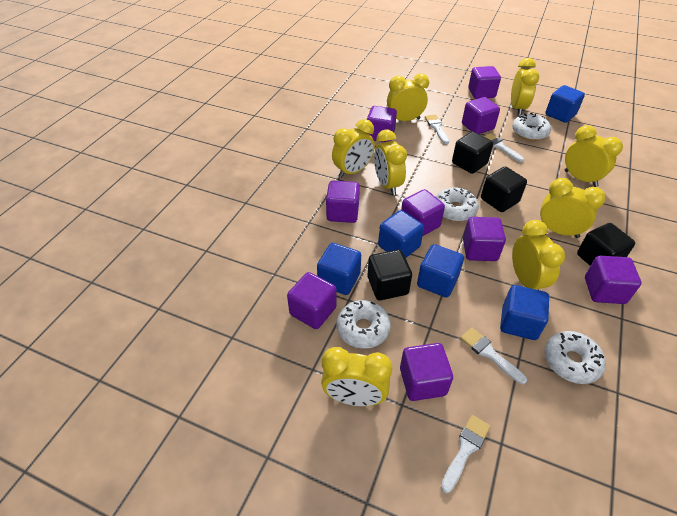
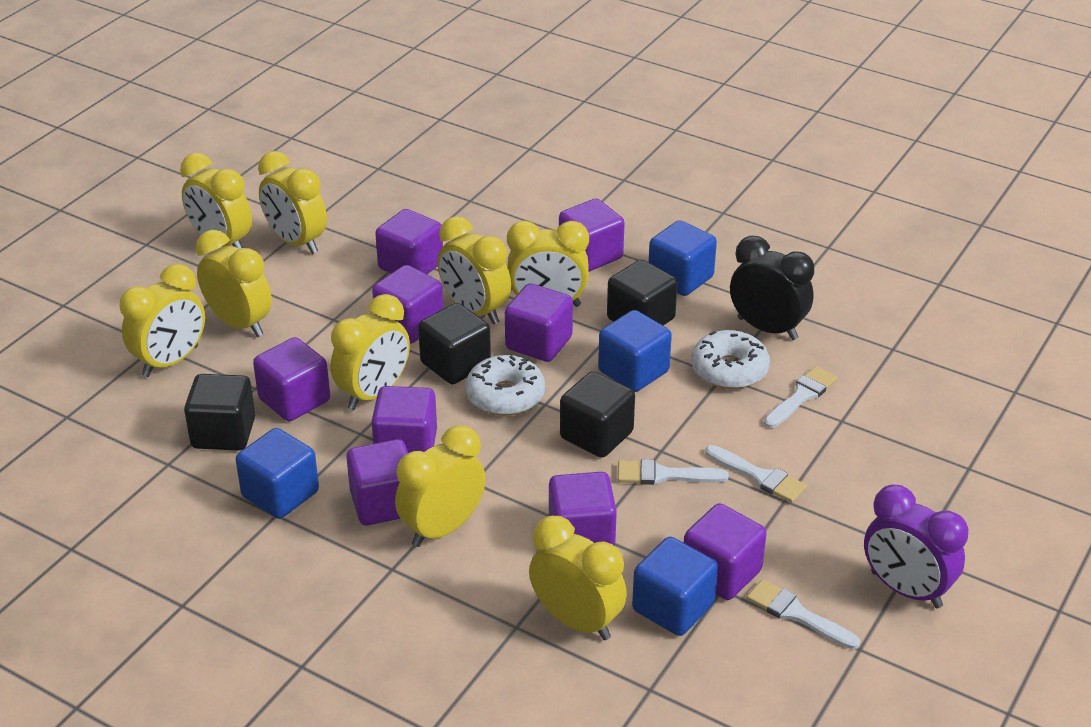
black clock: none = 0 -> [730,236,814,340] = 1
blue cube: [317,243,361,295] [378,210,424,258] [417,244,464,298] [500,285,549,340] [545,85,585,123] = 5 -> [236,428,319,519] [598,310,672,392] [632,537,718,636] [649,220,717,296] = 4
purple clock: none = 0 -> [864,485,968,608] = 1
white donut: [337,300,391,349] [436,187,479,222] [512,113,551,141] [544,331,606,384] = 4 -> [466,355,545,416] [691,330,770,389] = 2
yellow clock: [321,347,392,406] [332,119,375,178] [374,129,407,195] [387,73,429,121] [511,58,539,116] [512,220,565,290] [540,178,605,238] [565,125,623,187] = 8 -> [119,264,205,377] [180,153,252,249] [196,230,272,337] [258,151,327,254] [331,294,410,410] [395,425,486,547] [438,216,511,324] [507,221,589,307] [529,516,627,640] = 9

